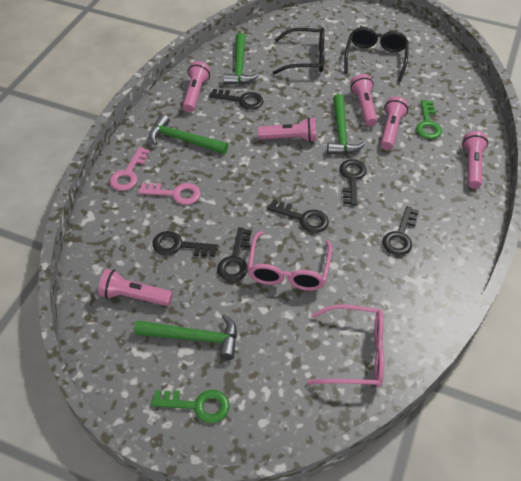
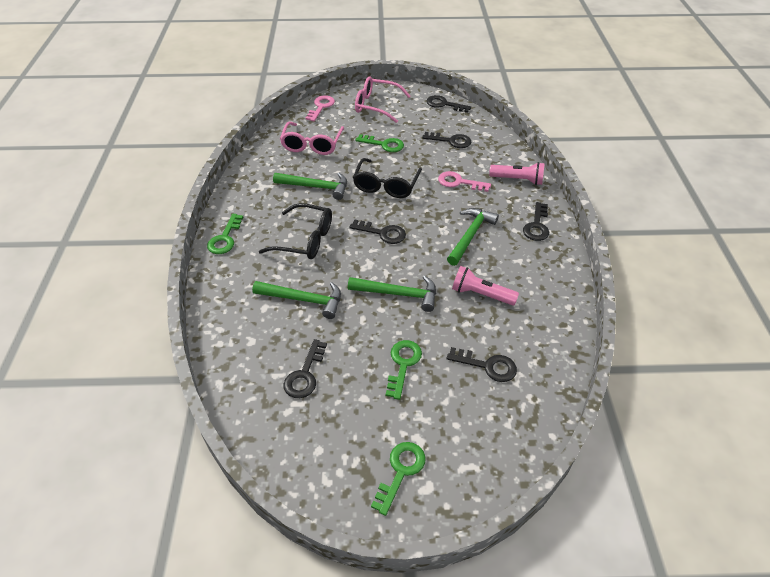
green key: [151,390,230,423] [416,100,442,139] = 2 -> [207,214,243,254] [356,134,404,152] [371,442,425,516] [386,340,422,400] = 4
pink flashlight: [98,269,173,306] [183,61,210,112] [258,117,316,142] [350,74,378,126] [381,96,408,150] [462,131,489,189] = 6 -> [452,266,519,306] [489,162,545,185] = 2

